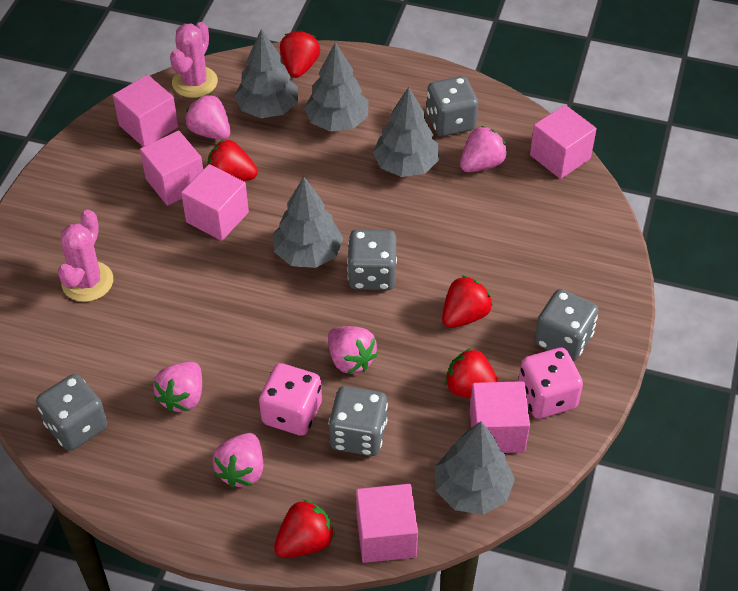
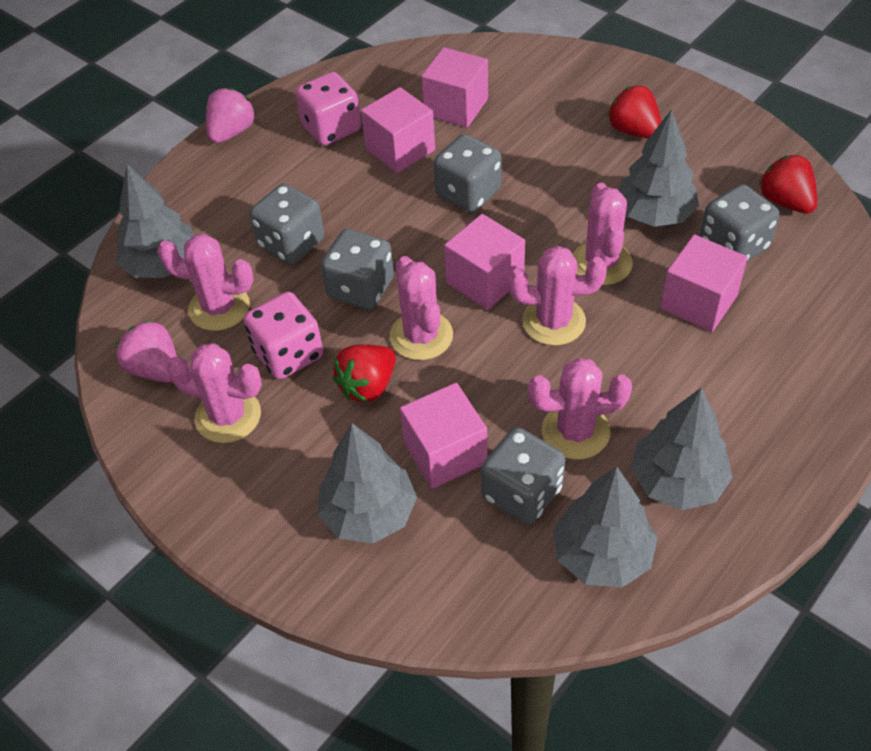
pink cactus: [58,210,113,302] [170,22,218,98] = 2 -> [157,234,254,331] [167,343,262,443] [390,256,453,360] [508,246,607,346] [528,358,632,459] [573,183,633,285] = 6
pink cube: [113,75,178,147] [140,131,203,206] [181,164,249,241] [356,484,418,563] [470,381,530,453] [530,105,597,179] = 6 -> [361,87,435,173] [400,383,488,489] [421,47,488,128] [444,214,525,310] [660,234,748,332] = 5
pink strawberry: [153,362,202,413] [185,94,230,140] [212,433,263,488] [328,326,378,374] [460,126,507,172] = 5 -> [115,320,177,383] [206,88,255,143] = 2
red strawberry: [207,140,258,181] [274,499,335,558] [280,30,320,78] [442,276,493,328] [445,348,499,398] = 5 -> [333,344,396,403] [607,85,661,139] [759,155,817,214] = 3

